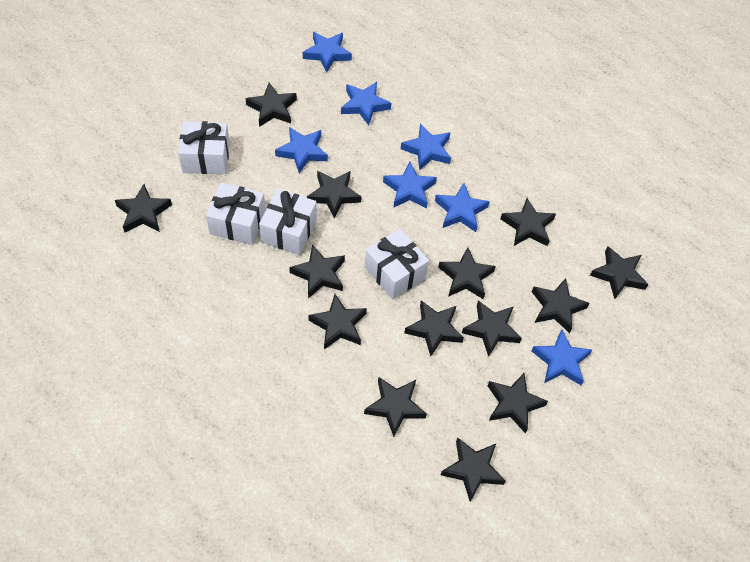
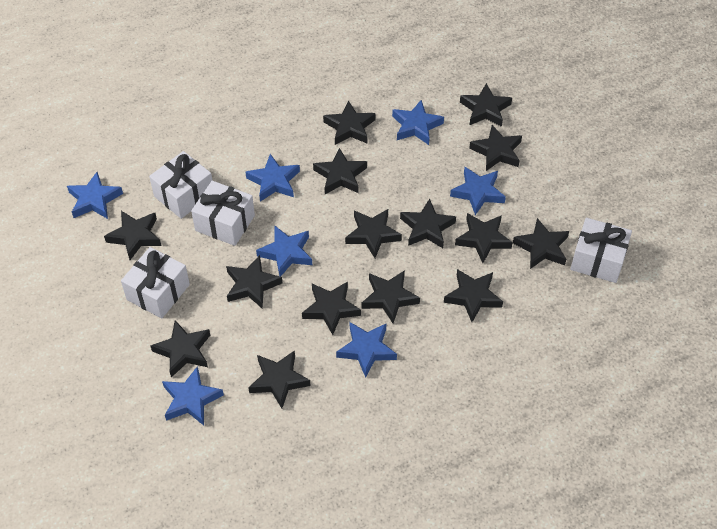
black star: [115,184,172,233] [246,83,297,127] [289,245,345,299] [307,171,362,218] [308,294,367,349] [364,377,427,437] [404,300,464,356] [438,247,496,299] [441,437,506,502] [462,300,522,357] [488,373,548,434] [501,198,556,246] [532,278,589,333] [590,246,648,299] = 14 -> [104,211,161,260] [150,320,210,377] [226,255,282,309] [248,351,311,408] [302,282,361,335] [313,148,367,194] [323,101,376,145] [345,209,402,258] [362,270,420,323] [400,199,456,248] [444,269,503,322] [455,213,513,263] [460,83,512,127] [469,125,522,171] [513,218,569,269] = 15

